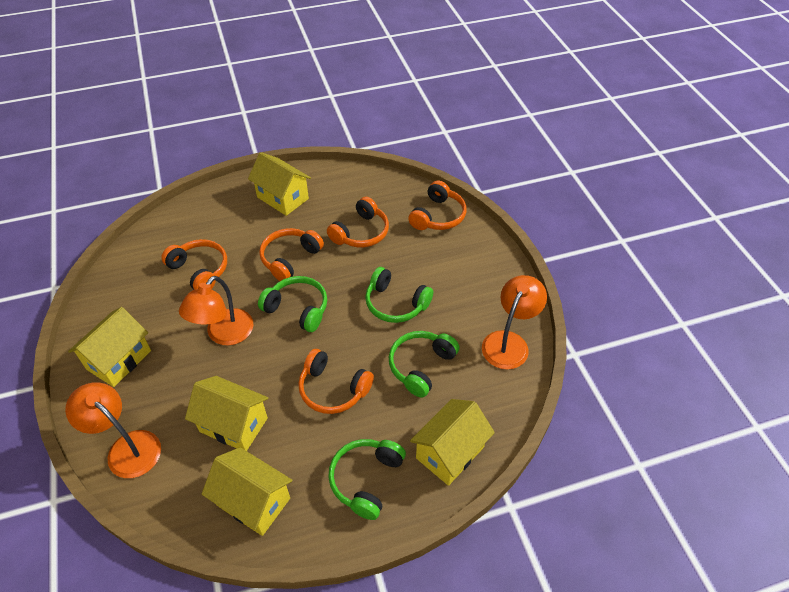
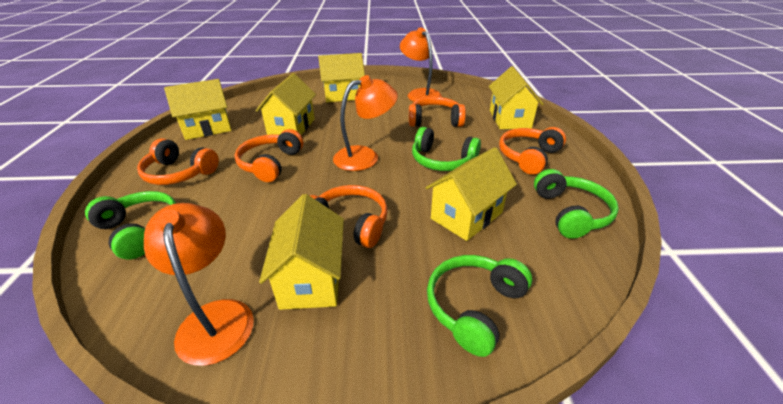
yellow house: [68,307,151,387] [185,376,268,451] [202,447,292,536] [248,152,311,216] [410,399,495,486] = 5 -> [164,79,231,140] [256,73,316,135] [259,194,344,310] [318,53,365,102] [426,147,517,241] [489,66,544,129] = 6

